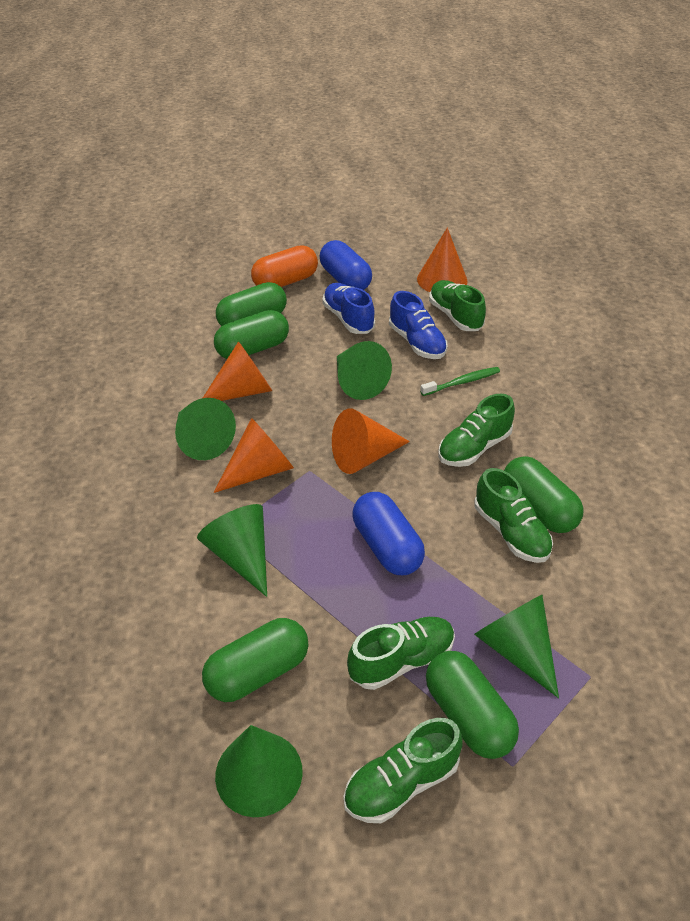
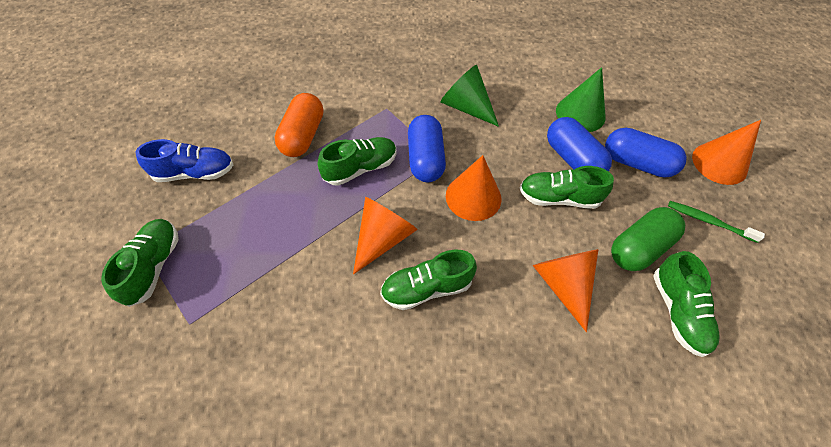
blue capsule: [320,240,372,290] [353,492,425,575] = 2 -> [408,115,446,182] [547,117,612,171] [605,128,686,178] = 3
blue shoe: [322,283,375,334] [389,291,448,359] = 2 -> [135,139,233,182] = 1
green capsule: [202,618,309,702] [214,310,289,359] [216,282,287,326] [426,651,519,759] [504,456,584,533] = 5 -> [611,207,685,271] = 1
green cone: [175,398,236,460] [197,504,267,597] [215,725,303,817] [337,341,392,400] [474,595,559,698] = 5 -> [440,65,499,127] [556,67,606,132] = 2

